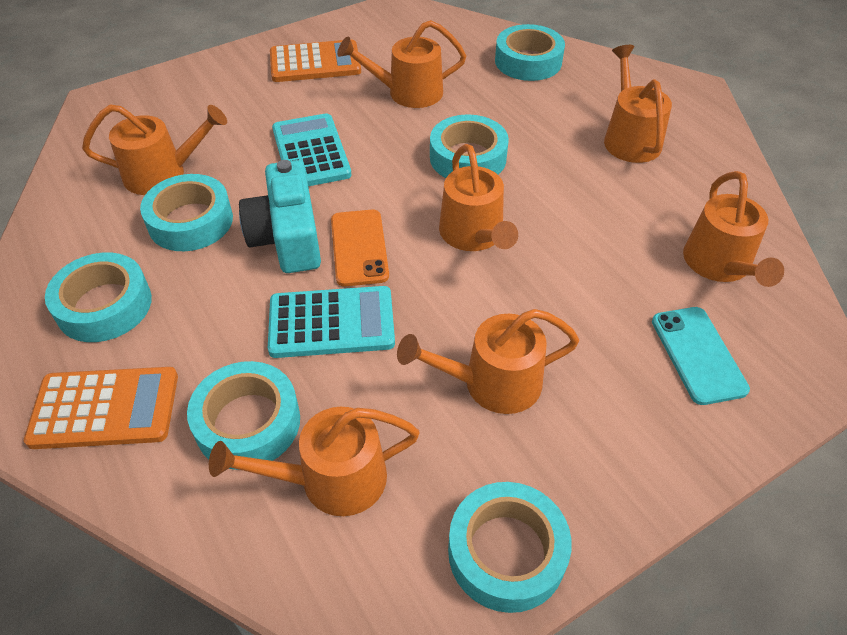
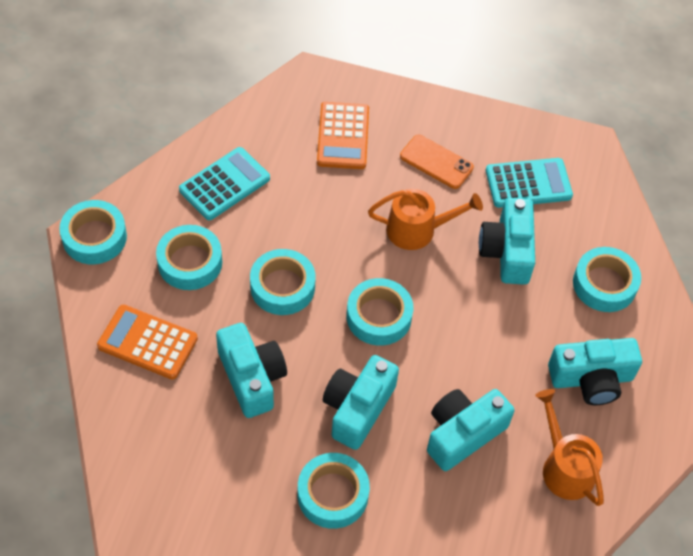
orange watering can: [82,104,227,195] [209,407,420,516] [337,20,466,108] [397,309,580,414] [439,144,518,251] [604,45,672,163] [683,171,784,287] = 7 -> [368,189,483,250] [535,389,604,506] = 2
turquoise camera: [239,160,321,273] = 1 -> [216,323,287,418] [323,355,399,450] [427,389,514,471] [479,198,535,285] [548,338,642,405] = 5
turquoise phone: [652,307,750,405] = 1 -> none = 0

